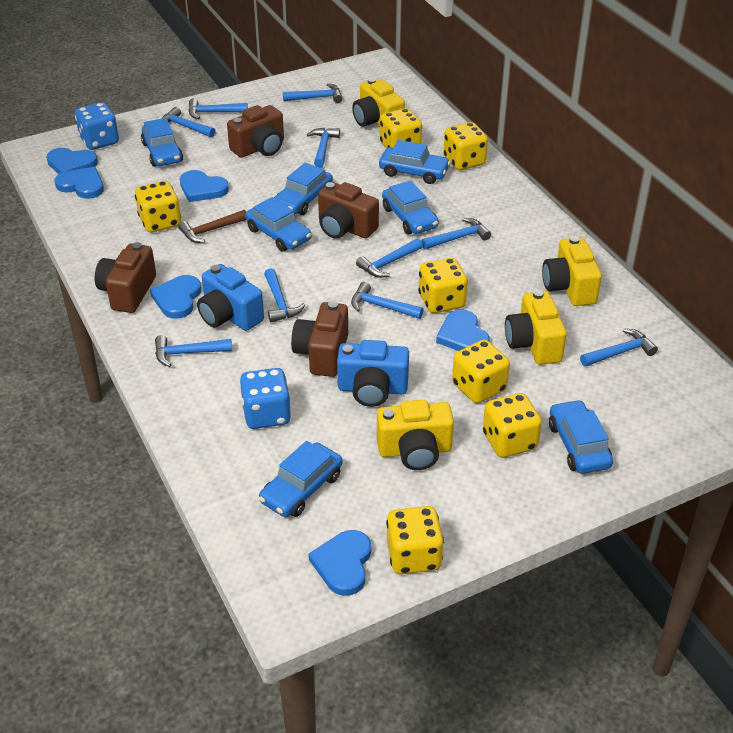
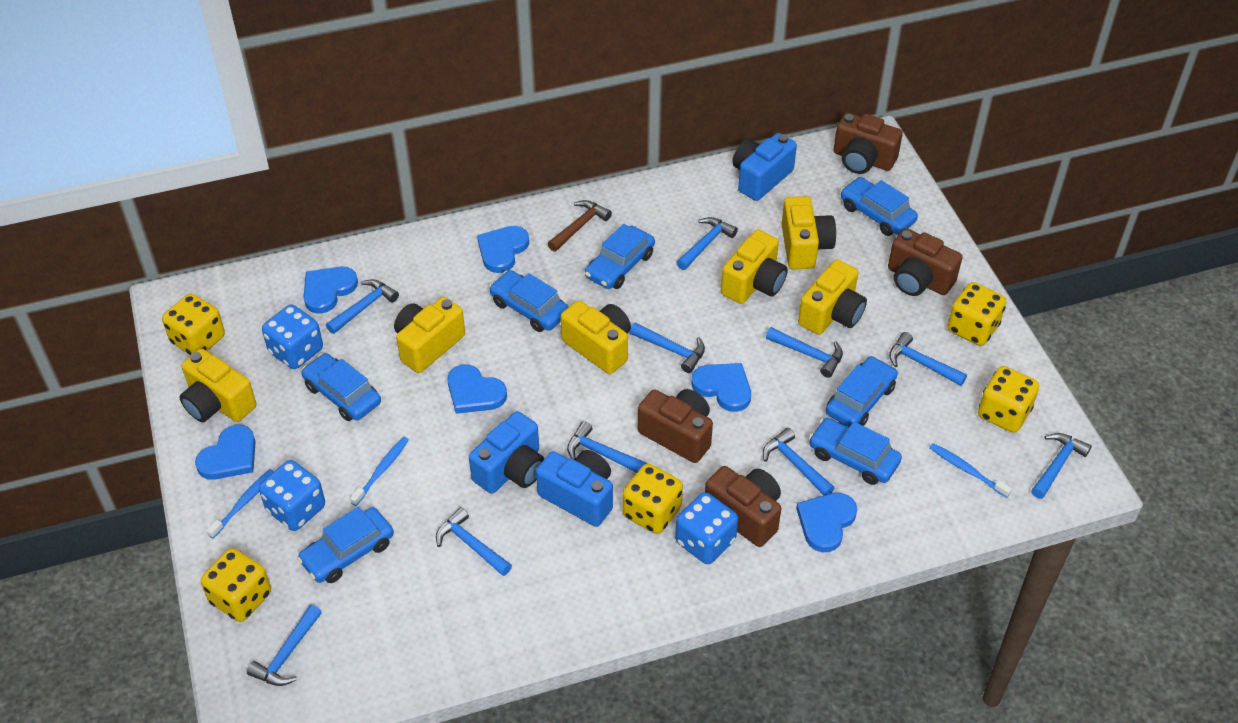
blue camera: [197,264,264,331] [337,340,409,407] = 2 -> [469,411,544,494] [536,450,613,527] [732,133,797,201] = 3
blue dice: [75,102,119,150] [240,368,291,429] = 2 -> [259,460,325,531] [262,305,323,369] [675,492,738,564] = 3
blue toothbrush: none = 0 -> [206,469,274,539] [350,437,409,506] [929,443,1012,498] = 3
yellow camera: [352,78,405,127] [377,400,454,470] [505,290,567,365] [542,236,602,306] = 4 -> [179,349,256,422] [394,297,465,373] [561,301,631,374] [721,230,788,304] [781,196,836,269] [798,259,867,335] = 6
yellow dice: [135,181,181,233] [380,108,422,148] [386,506,444,574] [418,258,468,313] [444,122,488,170] [452,340,510,404] [483,393,542,458] = 7 -> [162,294,225,355] [201,548,271,622] [622,464,683,534] [947,282,1006,346] [978,366,1039,433] = 5

